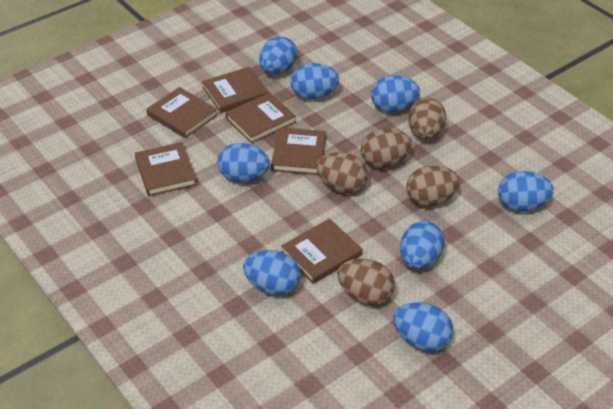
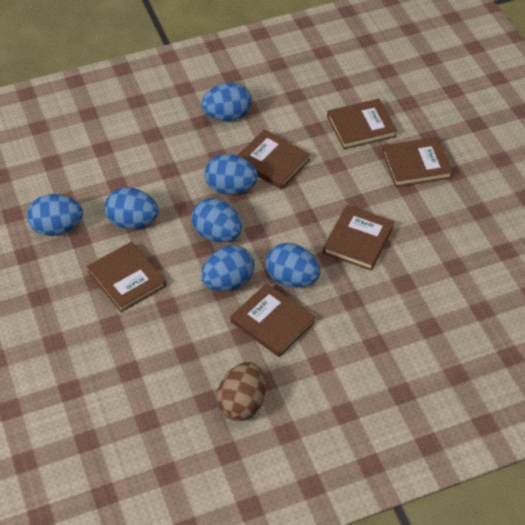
blue egg: [217,143,270,182] [243,250,301,296] [259,36,297,75] [291,63,339,100] [371,76,420,113] [393,302,453,352] [400,221,445,269] [498,171,554,212] = 8 -> [27,194,83,236] [104,187,159,229] [191,198,242,242] [201,82,252,121] [201,245,254,291] [205,154,258,195] [266,243,320,288] = 7
brown egg: [316,152,368,194] [338,258,395,306] [360,129,412,168] [406,166,460,207] [408,98,446,140] = 5 -> [217,362,265,421] = 1

